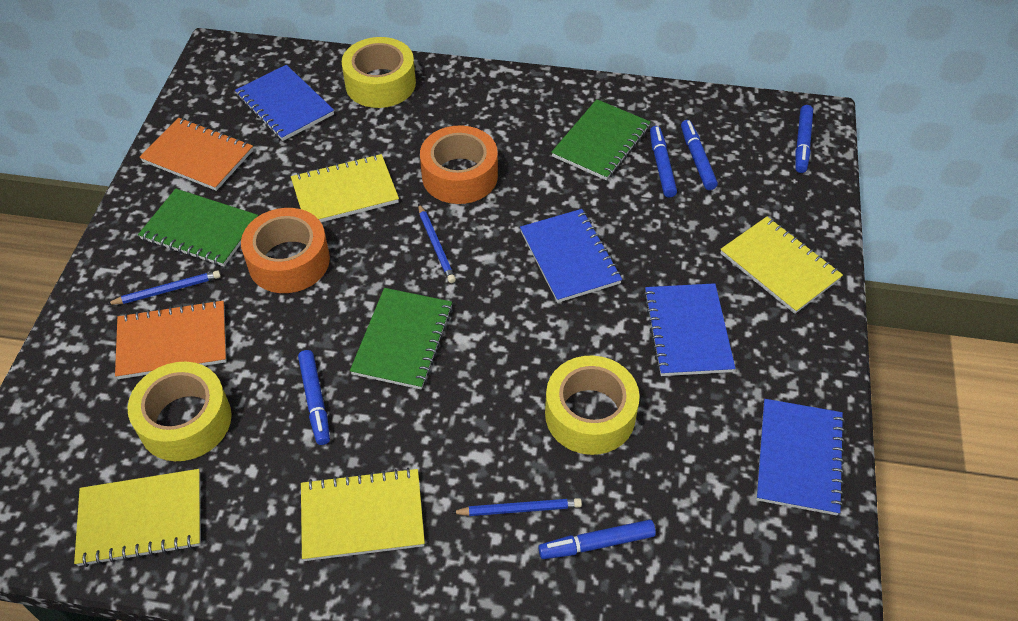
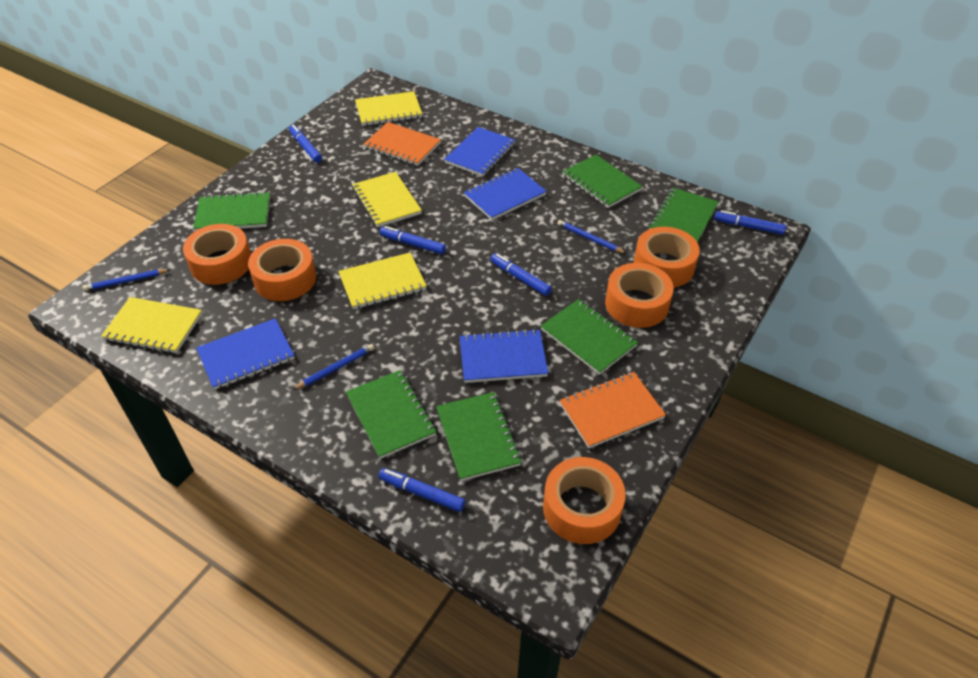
green notebook: [138,189,258,267] [350,288,453,390] [551,99,651,180] = 3 -> [193,192,270,231] [346,370,437,459] [436,392,522,481] [541,299,638,375] [562,155,643,208] [649,188,718,243] = 6
orange tape: [241,208,330,293] [420,125,498,204] = 2 -> [183,224,251,285] [248,239,316,301] [543,457,626,544] [605,263,674,328] [634,227,700,287] = 5
yellow tape: [128,362,232,461] [342,37,416,108] [545,355,640,455] = 3 -> none = 0

